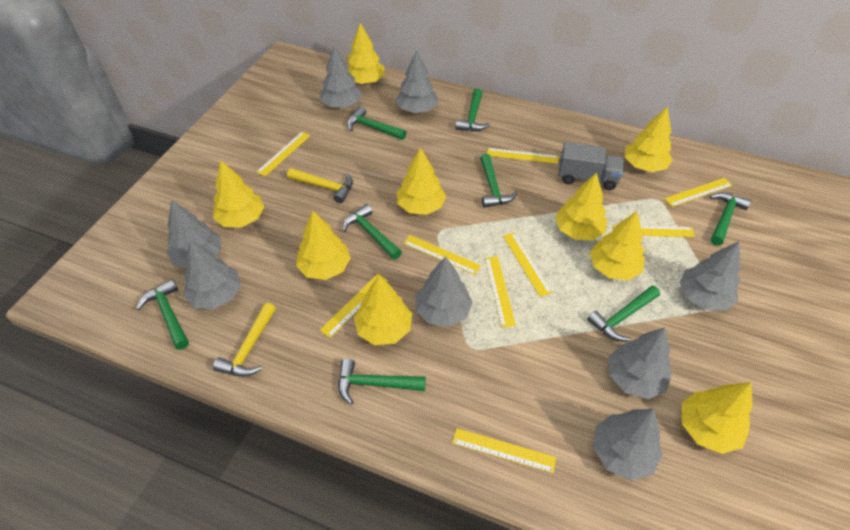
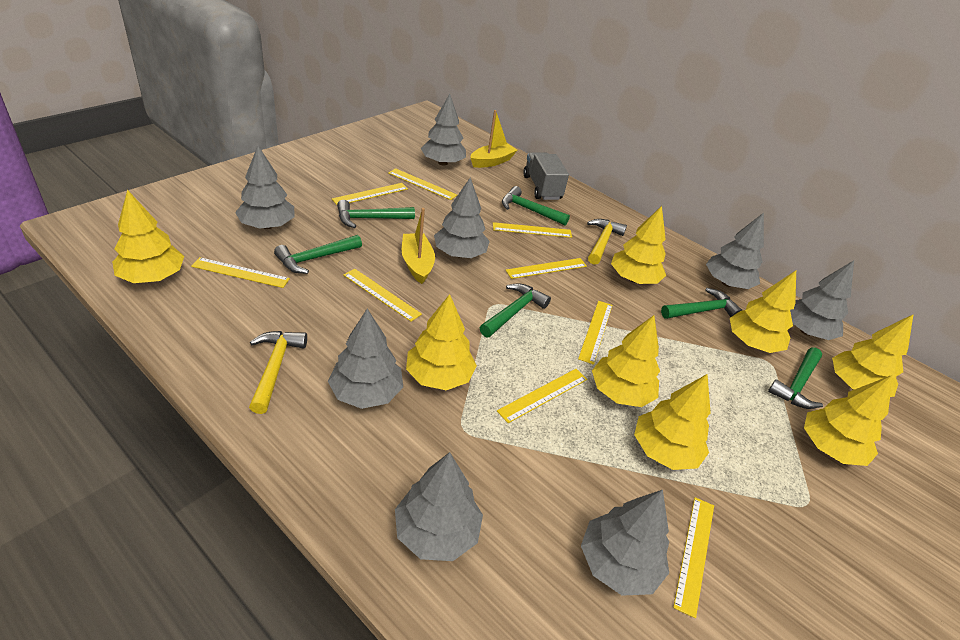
green hammer: [136,279,189,350] [338,358,426,405] [343,204,402,260] [347,106,407,140] [455,88,490,131] [480,154,517,208] [587,286,660,341] [709,192,751,246] = 8 -> [274,235,362,274] [337,200,415,228] [479,283,551,337] [502,186,570,226] [661,288,743,319] [768,348,823,409] = 6
yellow boat: none = 0 -> [402,208,435,284] [470,110,517,168] = 2
yellow tree: [213,160,264,228] [296,211,351,280] [348,23,384,84] [354,275,412,345] [397,147,446,215] [555,172,607,241] [590,211,645,281] [625,106,673,172] [682,382,753,454] = 9 -> [112,190,184,283] [406,294,477,390] [592,315,660,407] [611,206,666,284] [634,374,711,470] [730,271,796,353] [804,375,893,466] [832,314,914,397] = 8

